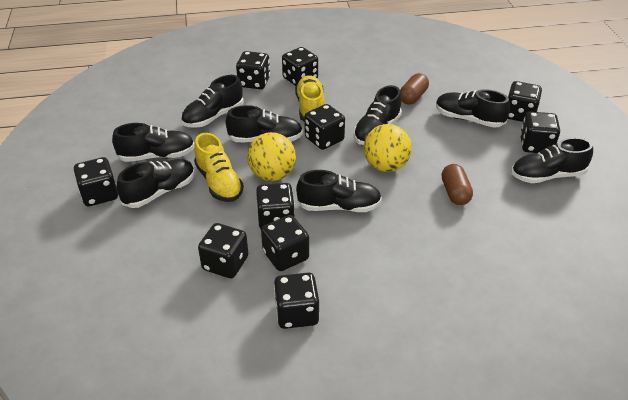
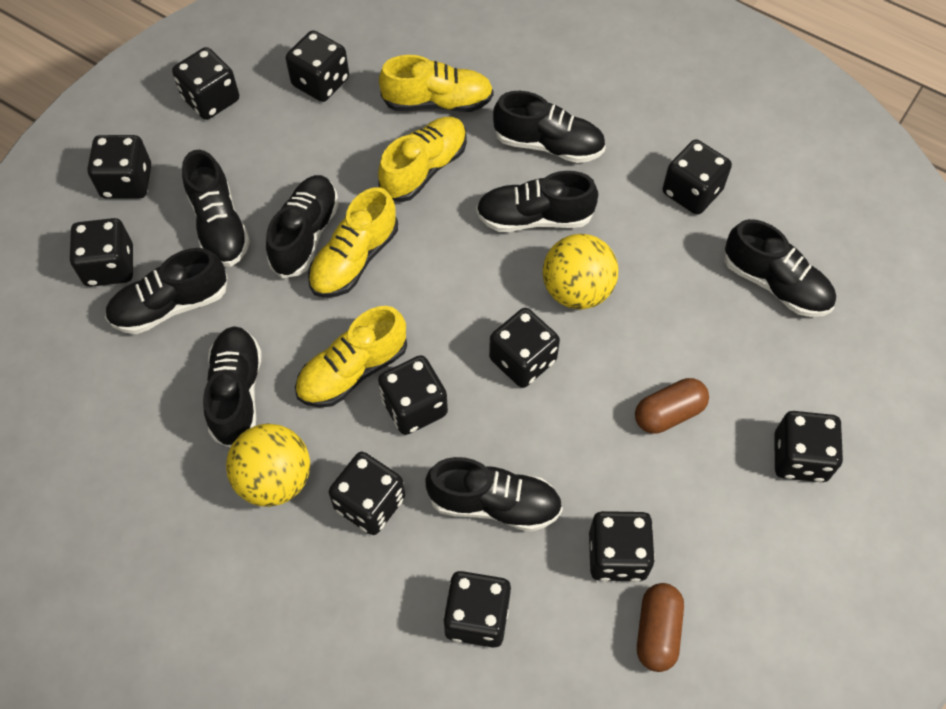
black dice: [74,157,118,206] [198,223,248,278] [236,51,270,89] [256,183,295,229] [261,215,309,271] [274,273,319,329] [282,47,318,86] [304,104,345,150] [507,81,542,122] [520,112,560,153] = 10 -> [70,218,133,287] [87,135,151,199] [172,47,239,120] [286,30,349,102] [329,452,405,535] [378,355,448,435] [443,571,511,648] [489,308,560,388] [589,511,655,582] [663,139,732,215] [774,411,843,482] = 11
yellow shoe: [194,133,244,202] [295,75,325,121] = 2 -> [295,306,407,408] [308,187,398,298] [378,117,467,202] [379,55,494,112] = 4

